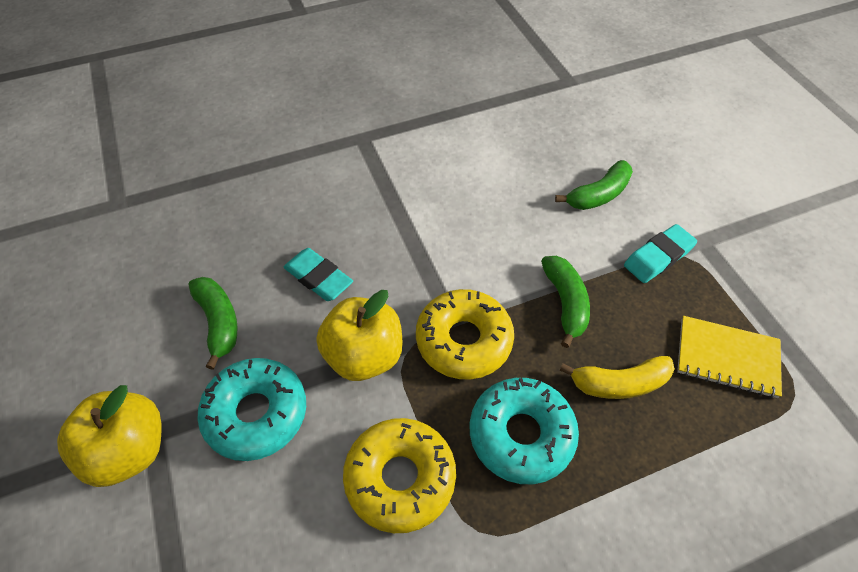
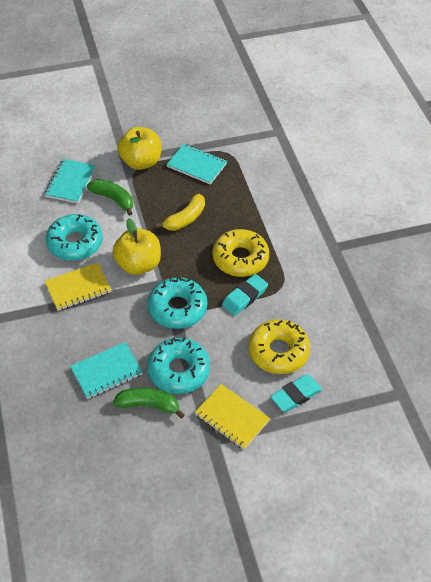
green banana: [189,277,237,370] [541,256,590,348] [555,160,633,210] = 3 -> [87,179,133,216] [113,388,185,419] = 2
turquoise donut: [197,358,306,461] [470,378,579,484] = 2 -> [46,214,103,261] [147,337,210,394] [148,277,207,329] = 3
turquoise notebook: none = 0 -> [44,159,96,203] [70,342,143,399] [166,144,227,185] = 3
yellow notebook: [677,316,782,398] = 1 -> [45,263,111,311] [194,384,270,450] = 2

